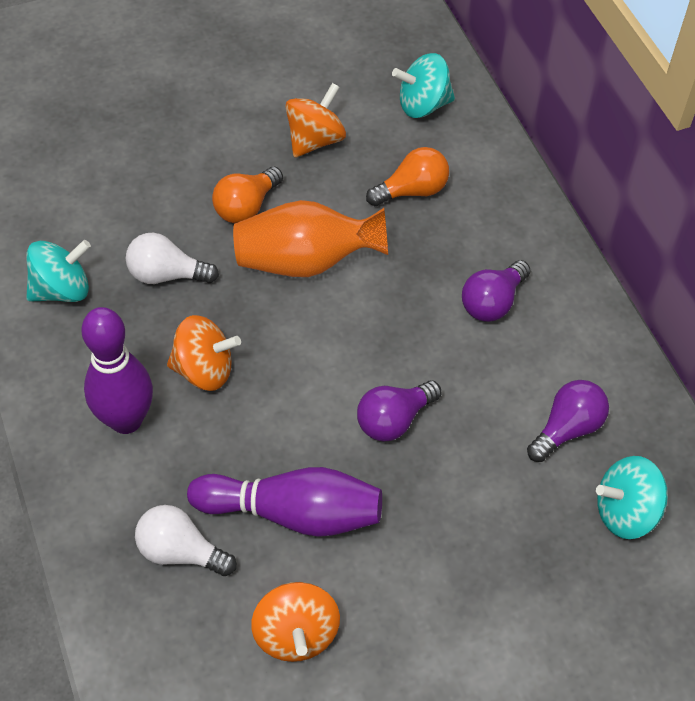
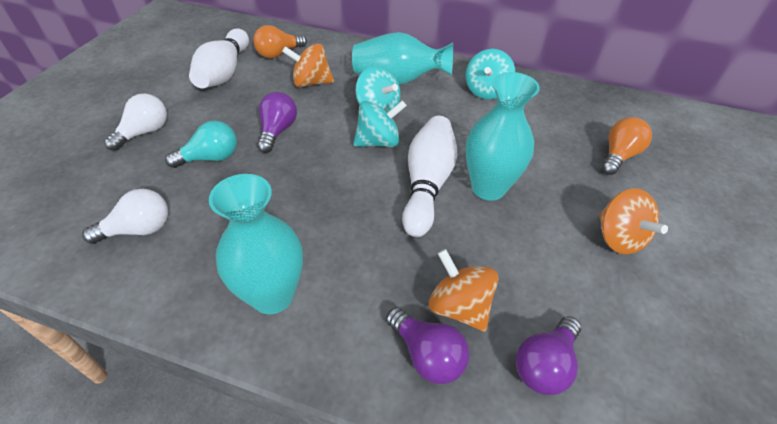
orange vase: [233,200,388,277] = 1 -> none = 0
purple bowling pin: [81,307,153,434] [187,467,382,537] = 2 -> none = 0
turquoise light bulb: none = 0 -> [165,121,237,168] = 1
turquoise vase: none = 0 -> [209,174,303,314] [352,32,453,85] [466,72,540,201] = 3
white bowling pin: none = 0 -> [189,28,249,88] [402,116,457,237] = 2

